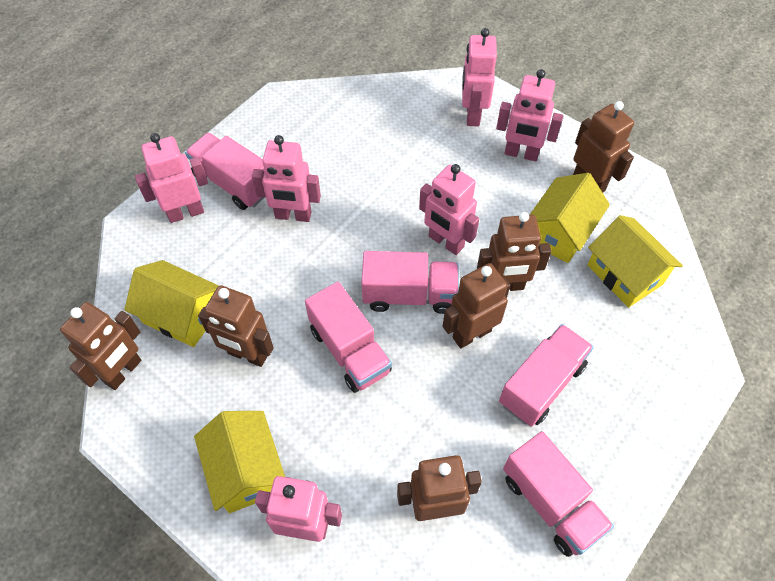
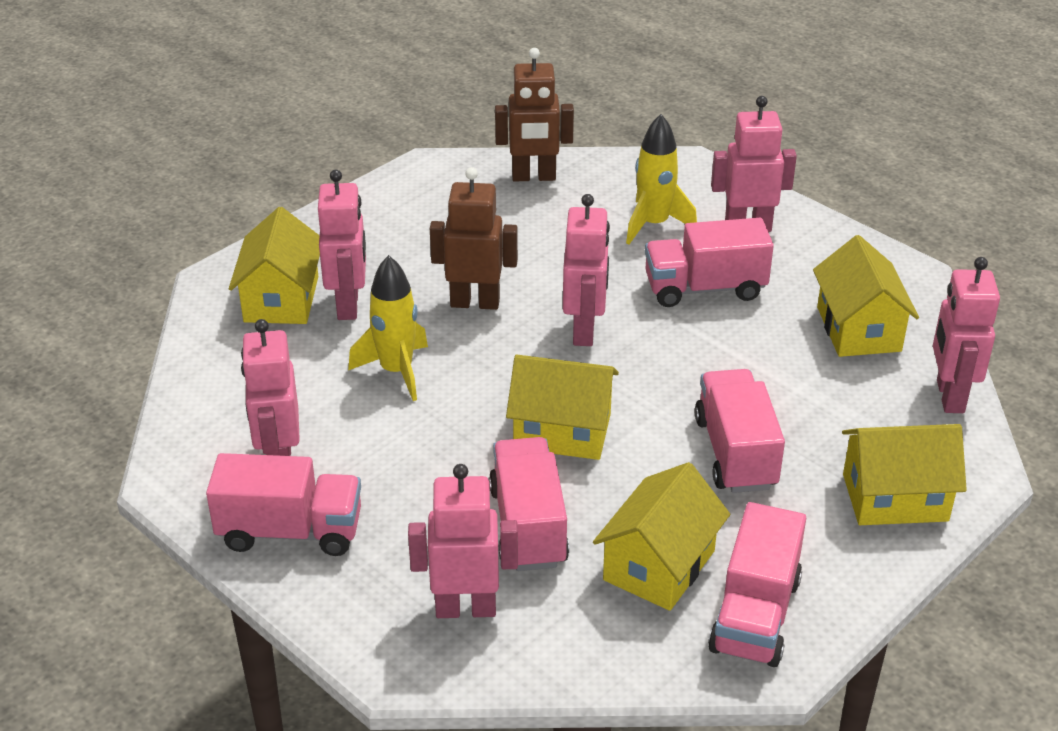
brown robot: [60,302,141,390] [198,285,274,367] [397,455,482,521] [443,263,511,349] [477,212,551,291] [573,101,634,193] = 6 -> [430,167,518,310] [495,48,574,181] = 2
yellow house: [124,260,219,347] [194,411,285,513] [530,173,610,263] [587,215,683,308] = 4 -> [229,207,320,324] [506,355,619,460] [593,462,730,611] [813,235,919,357] [842,424,967,525] = 5
yellow rocket: none = 0 -> [348,255,428,401] [626,114,697,244] = 2

